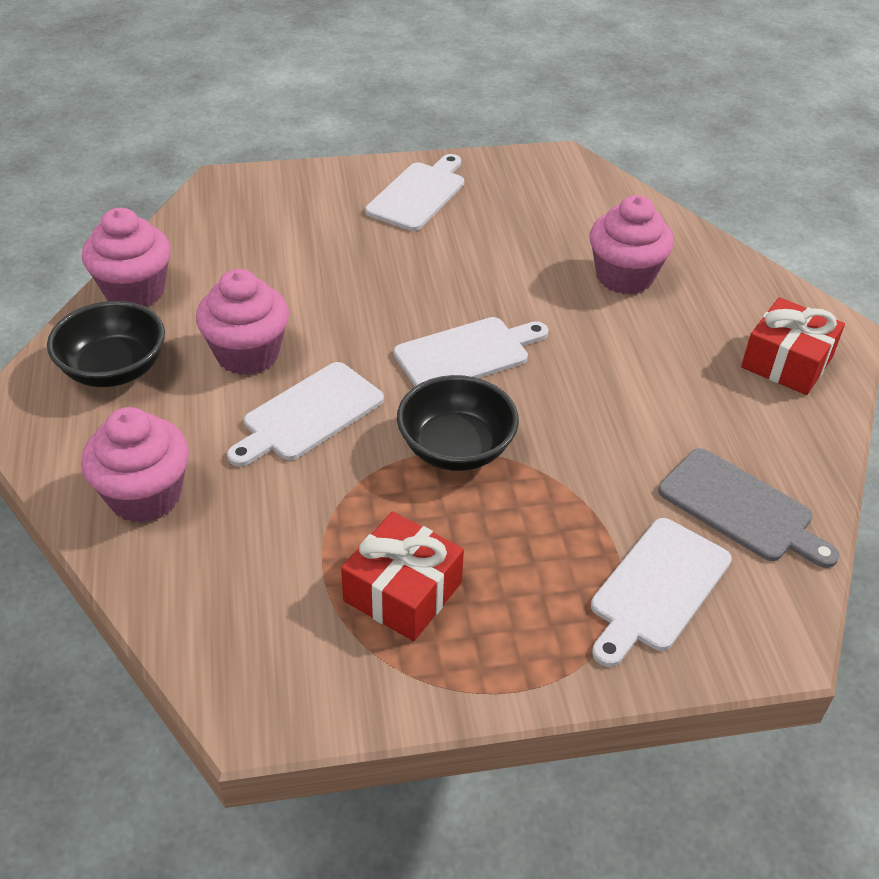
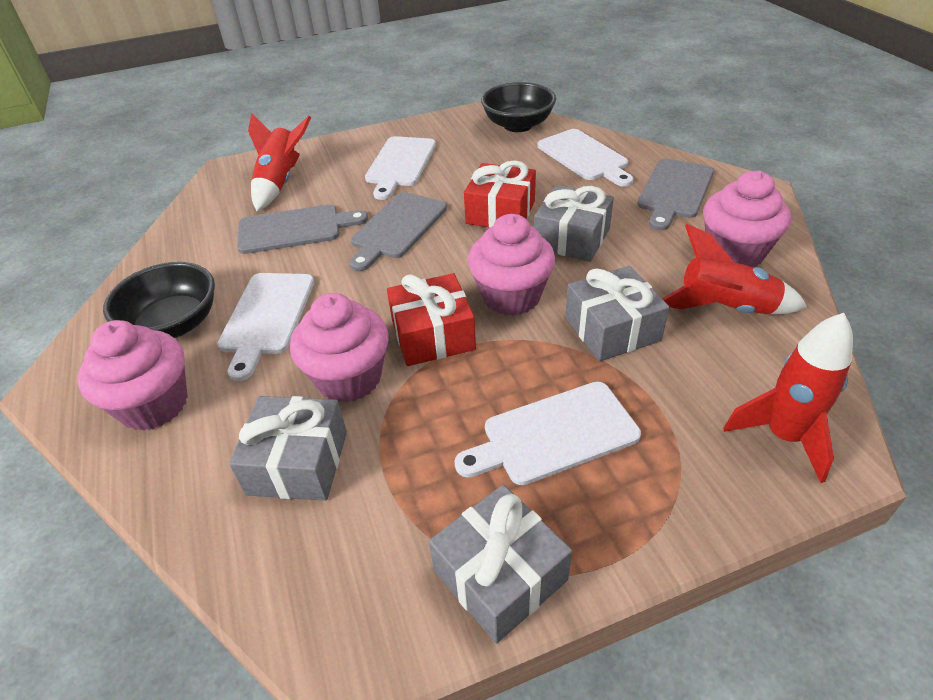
grey cutting board: [658,448,839,568] = 1 -> [237,204,368,254] [350,192,447,271] [637,158,714,230] = 3
grey gift: none = 0 -> [229,396,347,501] [429,484,572,643] [534,185,614,262] [565,266,669,361] = 4
red rocket: none = 0 -> [248,113,311,211] [662,224,807,314] [724,313,853,483] = 3

